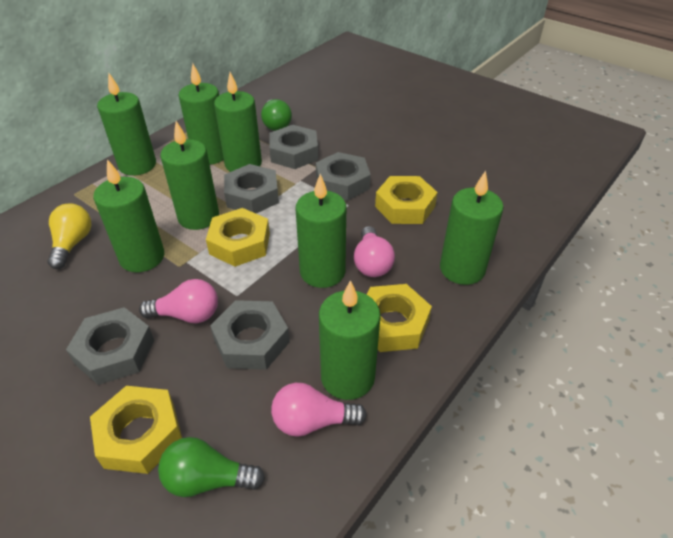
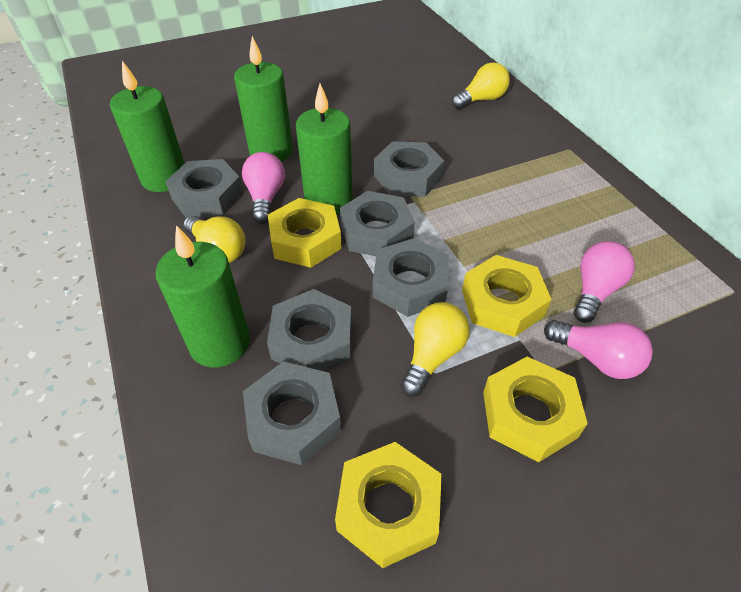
green candle: [93,159,164,272] [97,73,156,176] [160,121,219,230] [178,63,224,165] [214,72,262,172] [296,174,346,288] [319,280,381,400] [440,171,504,285] = 8 -> [110,61,185,192] [156,225,250,368] [234,36,293,162] [296,83,353,215] = 4
green light bulb: [158,437,265,497] [261,99,292,131] = 2 -> none = 0
grey nut: [66,307,154,385] [210,300,290,370] [224,164,279,213] [269,125,318,169] [316,152,371,201] = 5 -> [165,159,243,218] [243,361,341,465] [267,289,352,372] [340,191,415,256] [373,238,449,317] [374,141,444,197] = 6
yellow light bulb: [47,203,91,269] = 1 -> [183,216,245,263] [401,302,470,397] [452,62,510,109] = 3

